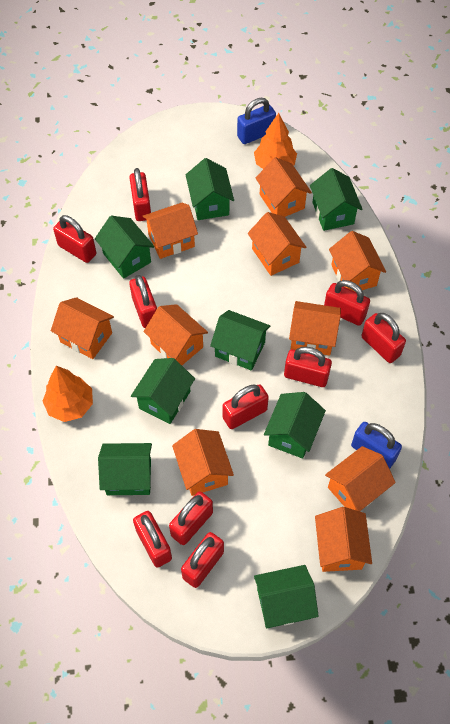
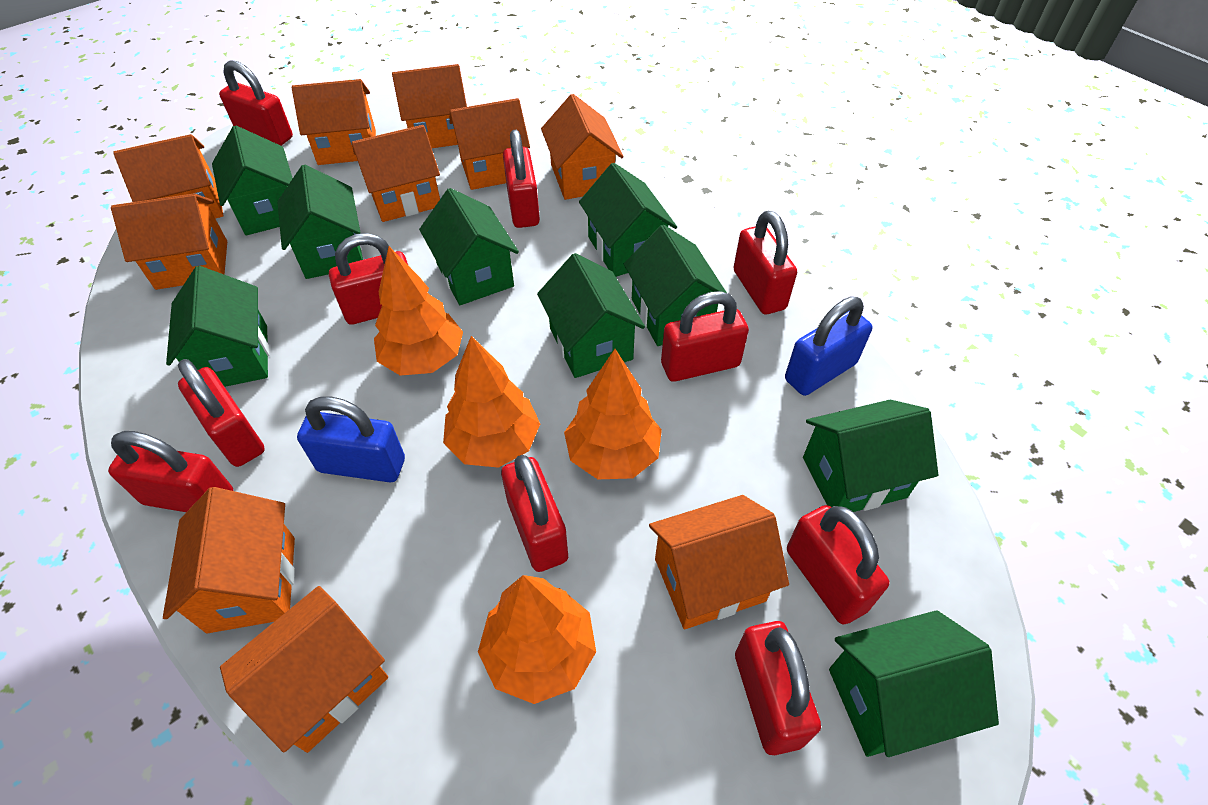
green house: [95,216,154,279] [98,443,152,495] [131,358,195,424] [186,158,234,220] [210,310,270,371] [254,565,319,628] [264,392,326,459] [310,168,362,231] = 8 -> [166,266,269,387] [212,126,293,235] [277,165,363,279] [419,188,519,305] [537,253,645,378] [579,163,677,277] [624,225,727,346] [803,400,938,512] [829,610,999,757] = 9
orange tree: [43,366,93,422] [254,113,297,169] = 2 -> [374,246,463,376] [443,336,540,468] [478,575,596,704] [564,349,662,479] = 4

